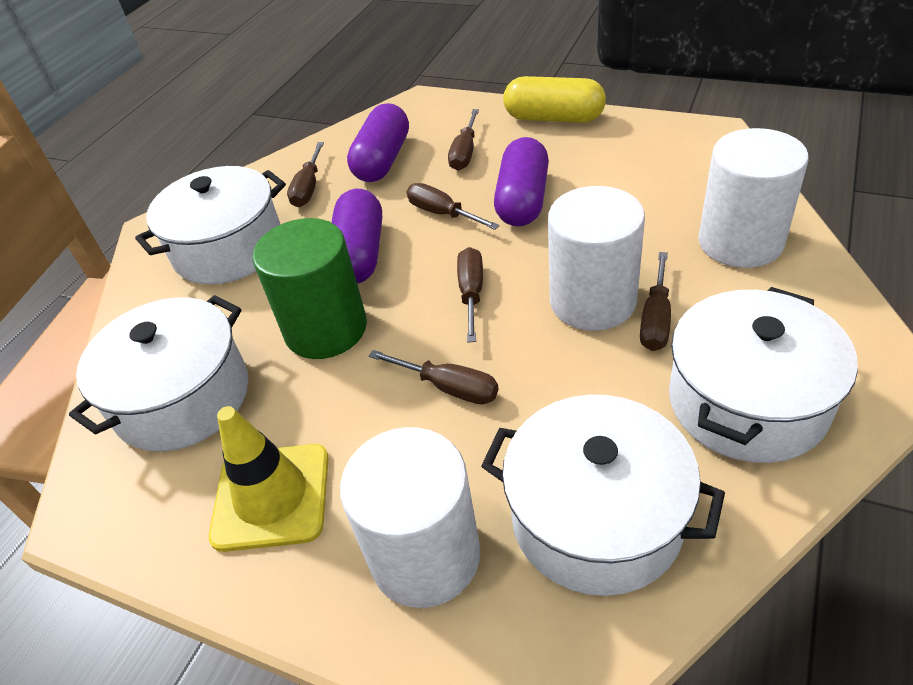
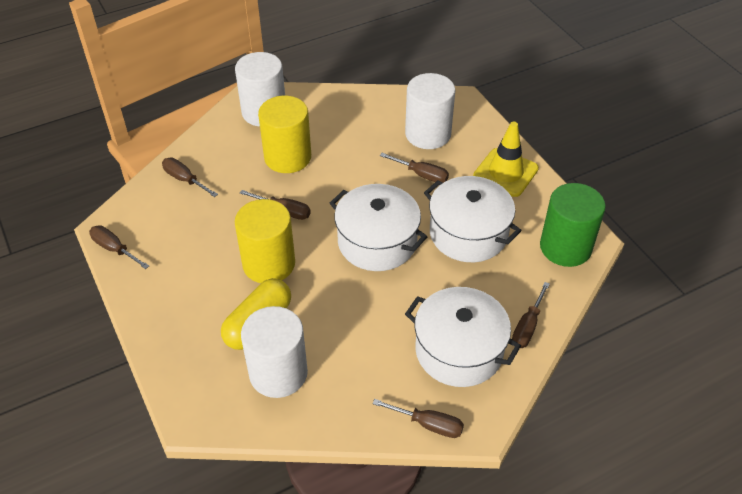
purple capsule: [331,189,382,284] [347,103,409,182] [494,137,549,226] = 3 -> none = 0
white pot: [69,295,248,452] [135,166,286,285] [481,395,725,596] [669,287,858,463] = 4 -> [330,184,428,271] [405,287,521,387] [424,176,522,262] = 3
yellow cylinder: none = 0 -> [235,199,295,283] [258,96,311,173] = 2

